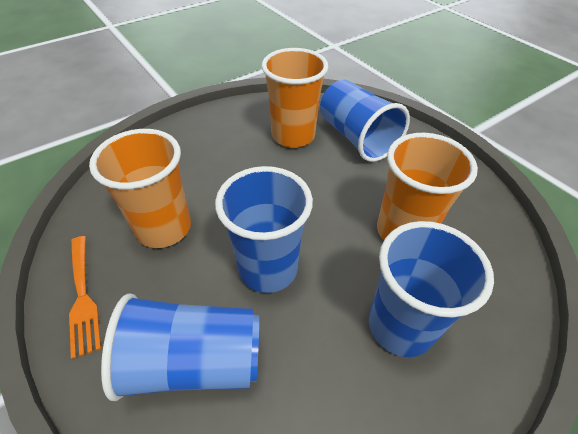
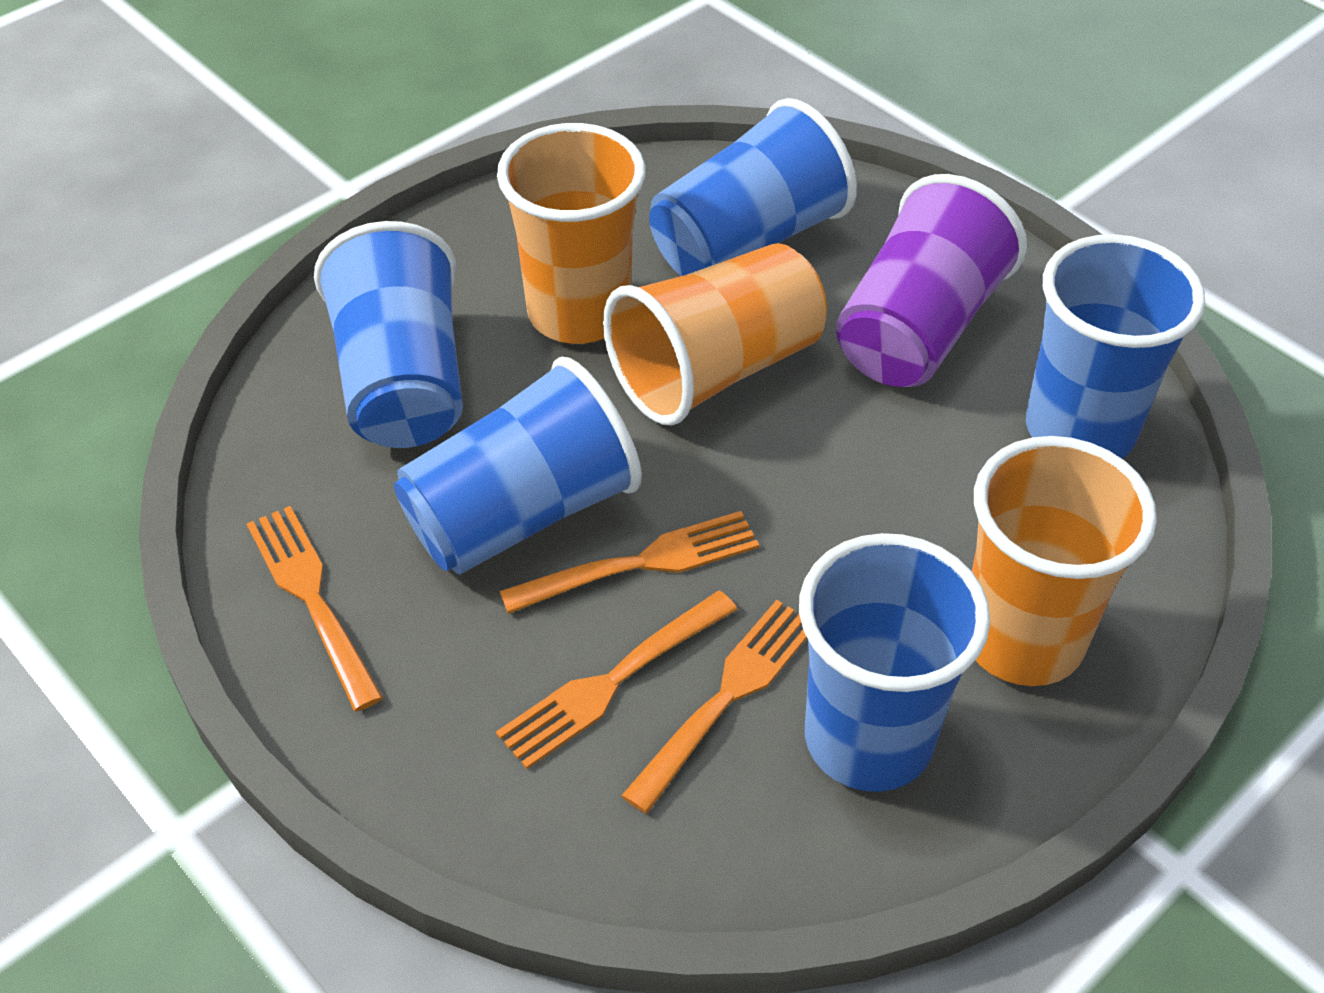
blue cup: [101,293,259,401] [215,166,313,293] [320,80,410,162] [369,221,494,357] = 4 -> [314,221,463,448] [394,357,642,574] [649,98,857,276] [799,533,990,792] [1026,234,1205,458] = 5
orange fork: [69,236,101,359] = 1 -> [247,506,383,711] [496,591,738,769] [499,511,759,614] [621,600,807,813] = 4
purple cup: none = 0 -> [836,174,1027,387] = 1

